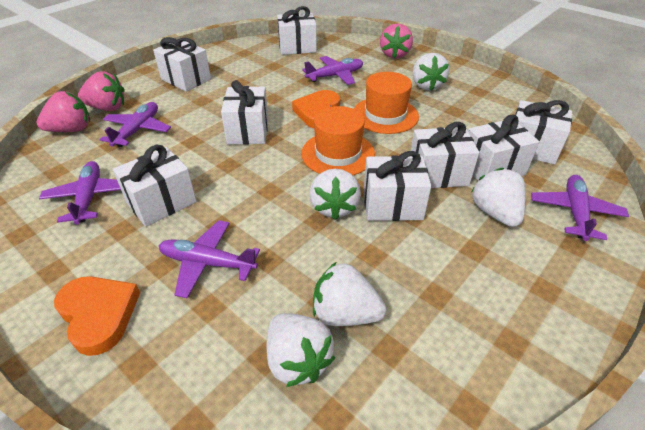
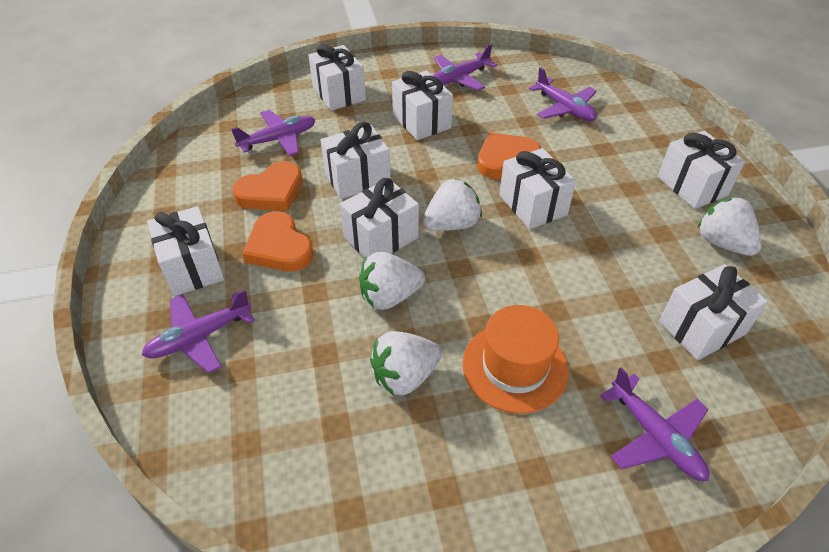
orange hat: [301,106,375,176] [354,72,419,134] = 2 -> [463,305,569,413] = 1
orange heart: [54,276,140,356] [292,90,340,128] = 2 -> [232,161,302,211] [242,211,313,271] [477,132,541,179] = 3
pink strawberry: [36,91,90,132] [78,71,125,111] [380,24,413,58] = 3 -> none = 0
white strawberry: [267,313,335,387] [310,169,361,220] [313,262,386,326] [413,53,449,91] [471,168,526,227] = 5 -> [359,252,425,310] [370,331,442,396] [423,178,482,231] [697,197,762,256] = 4

